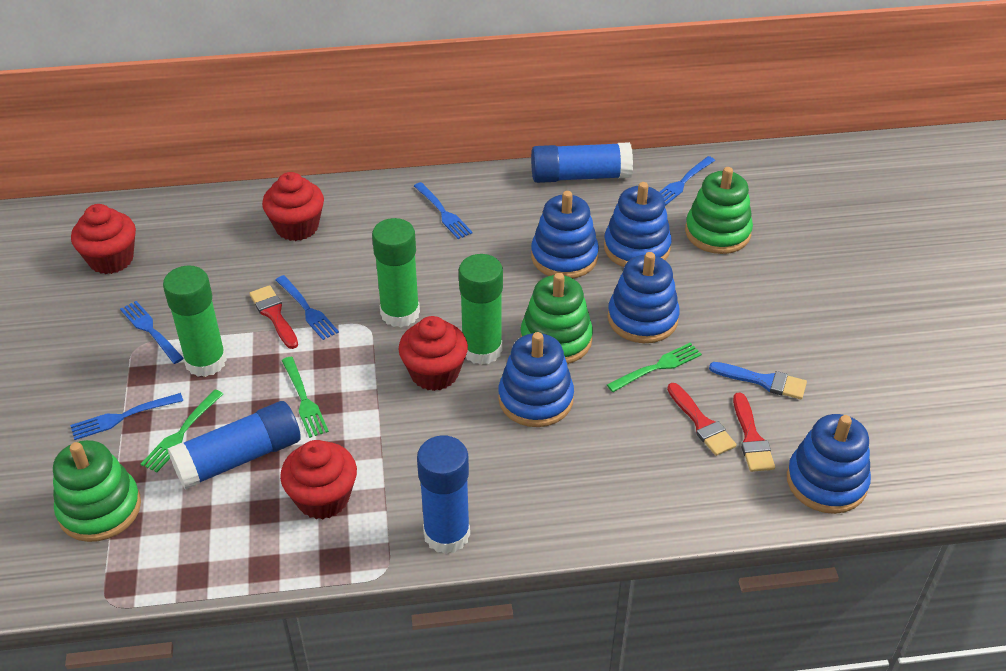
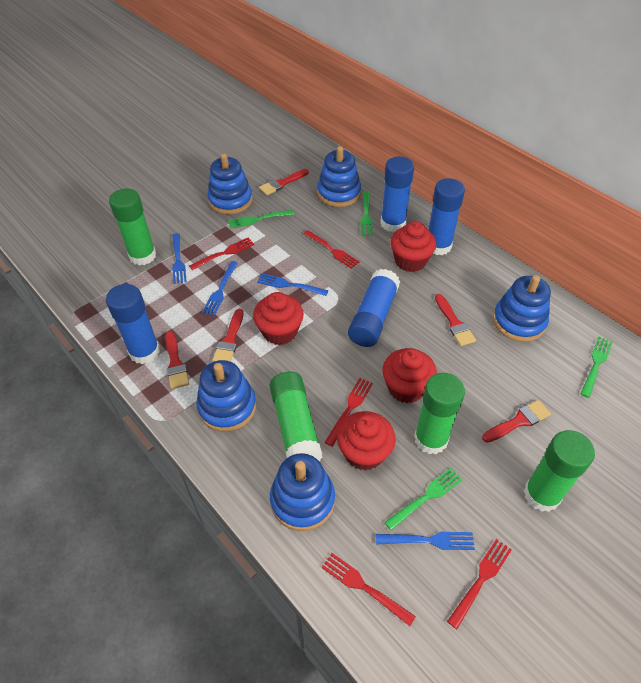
blue brush: [709,362,807,399] = 1 -> none = 0
blue fork: [70,393,183,440] [120,301,184,364] [276,275,339,340] [414,182,473,239] [660,156,715,206] = 5 -> [172,233,187,284] [202,261,238,316] [257,273,328,296] [376,532,475,550] = 4
blue glue stick: [167,401,301,489] [417,436,470,554] [531,142,633,183] = 3 -> [106,284,160,364] [348,269,400,347] [380,156,414,232] [429,178,465,255] = 4
green fork: [141,390,223,472] [282,357,329,438] [607,343,702,392] = 3 -> [228,210,294,229] [361,191,373,236] [384,468,463,530] [581,337,613,398] = 4
green glue stick: [163,265,227,377] [372,218,420,327] [459,254,503,365] = 3 -> [109,188,156,266] [270,371,323,461] [414,373,465,454] [524,430,595,512] = 4
green stacking toy: [53,440,141,542] [520,273,593,364] [685,167,753,254] = 3 -> none = 0
red brush: [249,285,298,349] [667,383,736,456] [733,393,775,472] = 3 -> [165,331,189,389] [213,309,244,362] [259,169,309,195] [435,294,476,346] [482,400,551,443] = 5
red fork: none = 0 -> [189,237,254,270] [303,230,360,269] [321,553,416,626] [324,378,373,447] [447,539,512,629] = 5

